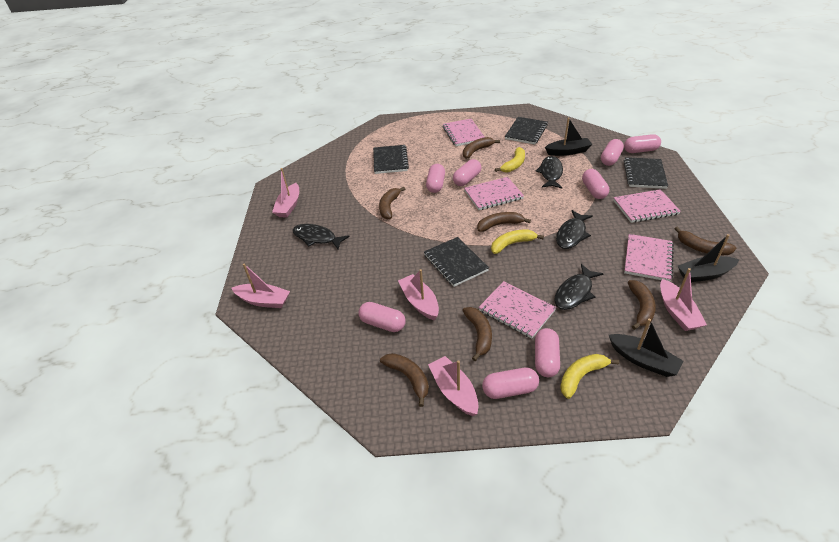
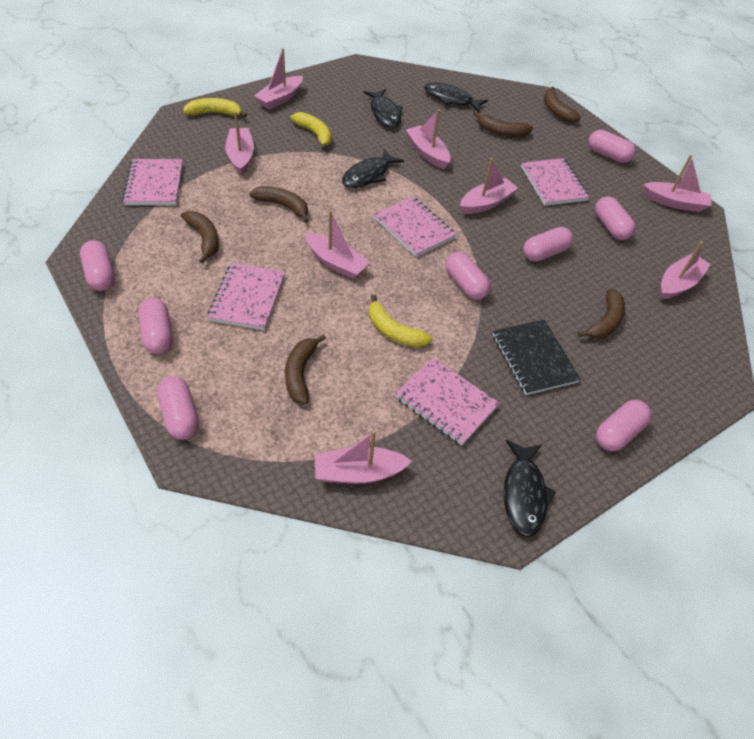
black boat: [545,118,593,156] [609,319,684,377] [678,234,739,282] = 3 -> none = 0
black notebook: [373,145,409,174] [424,237,489,287] [505,117,548,145] [624,157,668,189] = 4 -> [493,320,581,395] = 1
brown banana: [379,187,405,219] [380,353,429,407] [462,307,492,361] [463,137,500,159] [477,212,531,232] [628,280,656,330] [674,226,736,255] = 7 -> [181,211,219,264] [249,186,309,223] [285,334,326,404] [474,111,533,137] [544,86,581,123] [577,289,625,339] = 6
pink boat: [231,263,290,308] [272,168,299,218] [398,269,439,320] [428,356,479,416] [660,268,707,331] = 5 -> [225,111,254,175] [254,48,303,109] [305,210,370,279] [314,430,412,484] [406,109,450,169] [460,158,518,214] [643,155,711,212] [661,241,711,299] = 8

